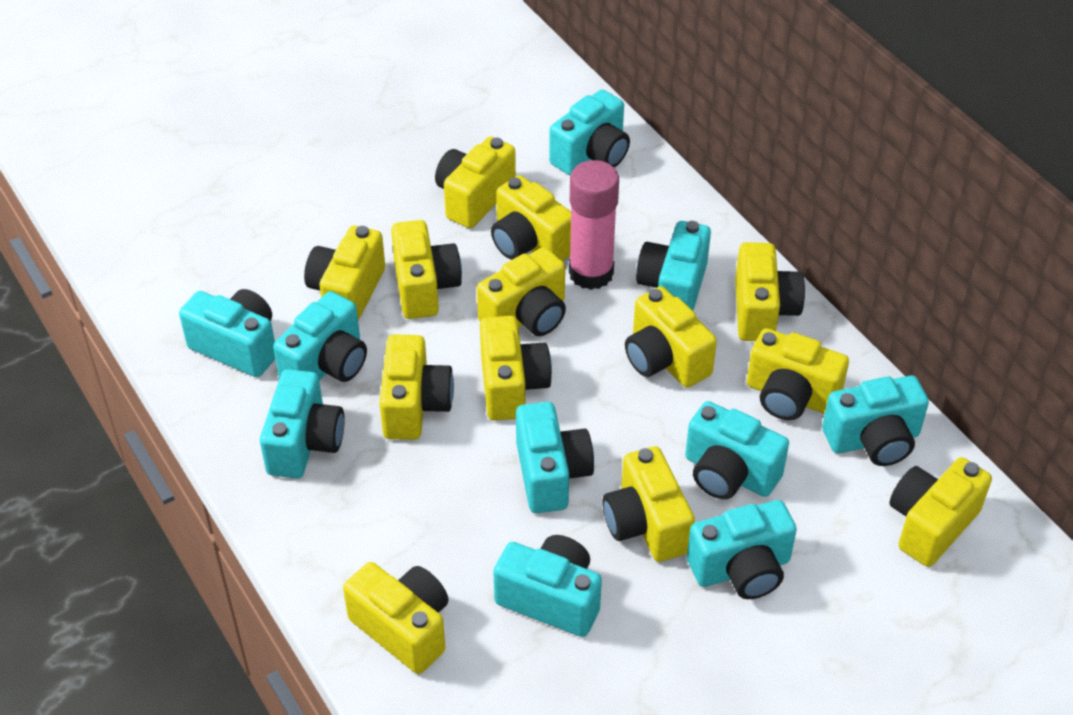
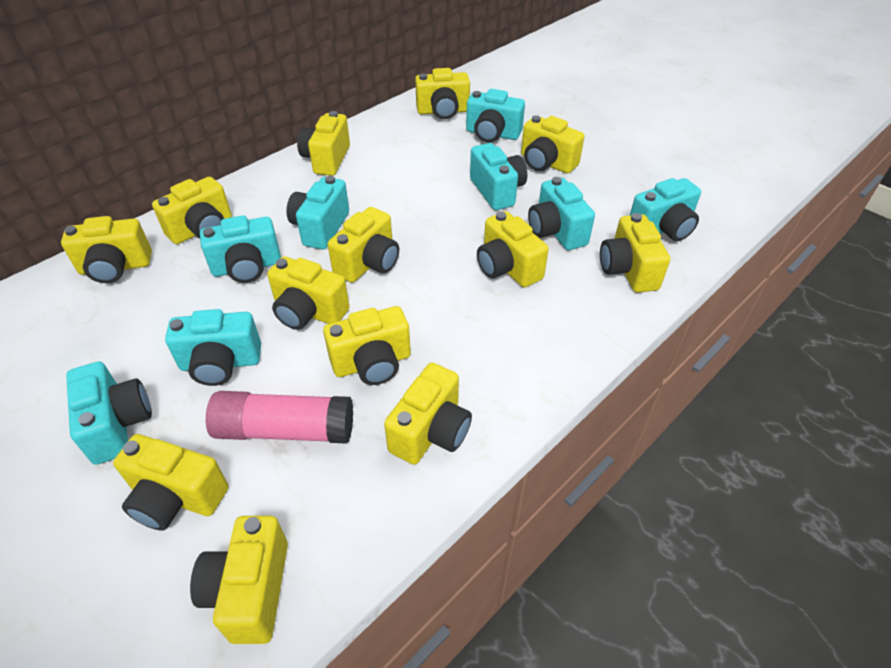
turquoise camera: [179,289,275,377] [260,369,345,479] [273,291,367,382] [493,535,602,637] [516,402,594,513] [549,90,630,175] [636,221,711,311] [685,401,789,499] [687,500,797,599] [822,375,929,466] = 10 -> [66,361,152,465] [165,309,261,386] [200,215,281,283] [286,176,349,249] [466,89,525,143] [470,143,527,210] [528,177,595,250] [630,178,701,241] = 8

